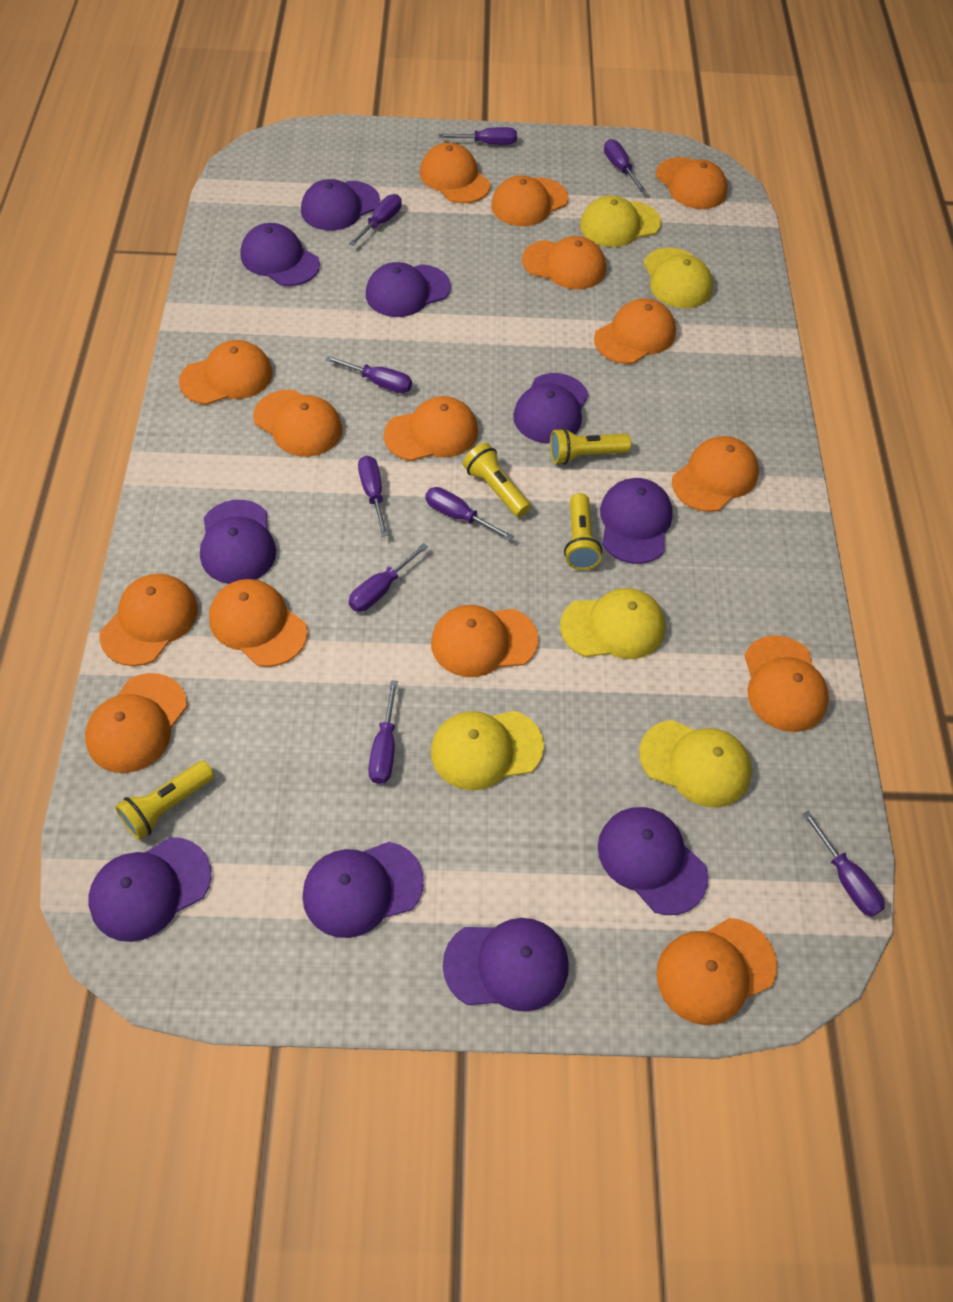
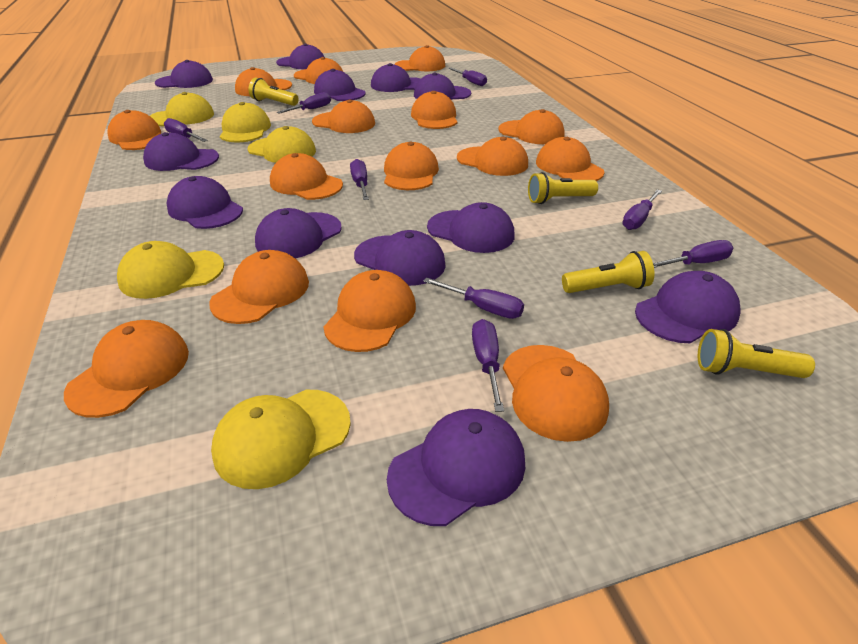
purple cap: [88,837,211,942] [200,500,276,584] [241,223,320,286] [301,179,380,231] [302,842,424,938] [366,262,451,317] [443,918,569,1012] [513,373,589,443] [598,807,708,915] [600,478,673,564] = 10 -> [143,132,219,171] [155,60,213,88] [167,176,243,229] [255,208,342,258] [276,44,324,69] [314,69,366,101] [354,230,446,286] [371,63,420,92] [387,409,525,526] [414,72,471,100] [427,202,515,253] [635,271,741,343] = 12
purple screwdriver: [325,356,412,393] [349,194,402,246] [349,543,428,612] [358,456,388,537] [368,680,398,784] [425,487,514,541] [439,127,517,145] [604,139,646,192] [802,811,885,917] = 9 -> [164,118,208,142] [277,92,331,114] [350,159,369,200] [423,278,524,319] [448,68,487,86] [472,319,504,412] [622,190,662,230] [653,240,733,268] = 8

